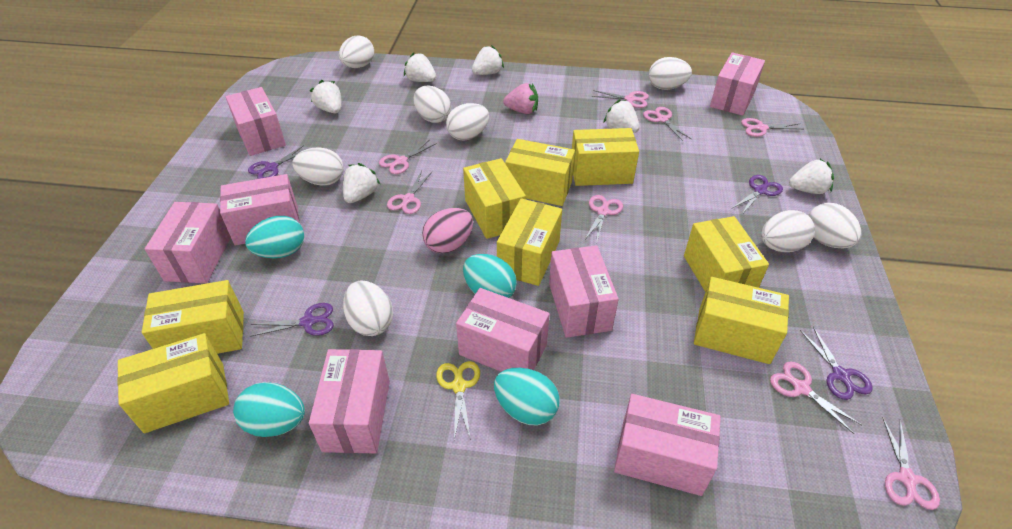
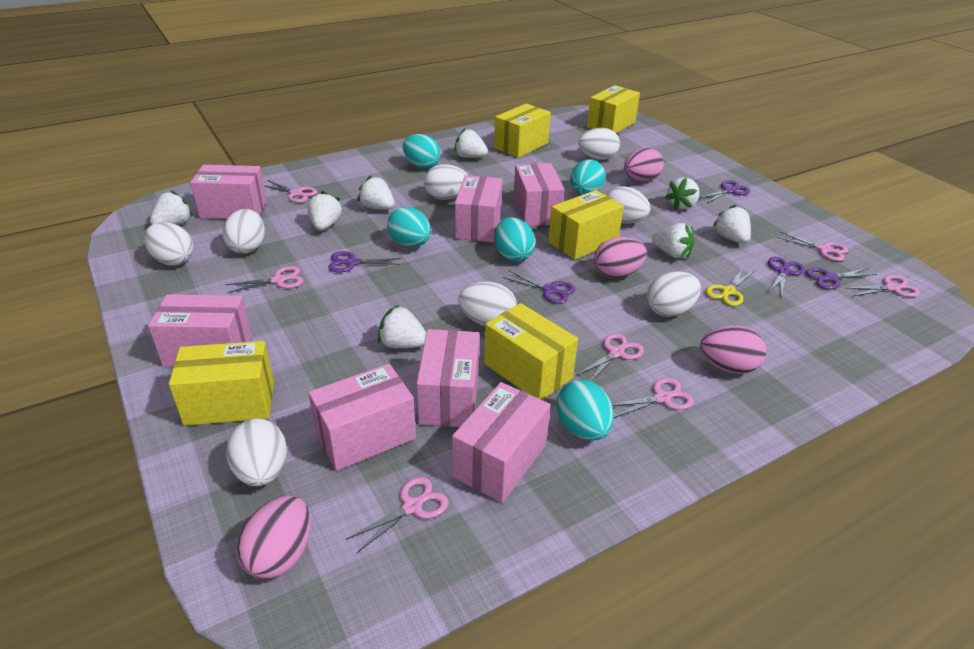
pink box: [145,202,231,283] [220,174,299,245] [226,87,286,156] [309,349,390,454] [456,288,550,372] [549,245,619,338] [614,394,721,496] [710,52,765,116] = 8 -> [148,294,252,366] [190,165,267,219] [308,364,416,471] [416,329,480,427] [452,382,551,503] [455,175,503,242] [513,163,565,226] = 7
pink egg: [422,208,473,253] = 1 -> [236,496,311,579] [594,237,647,278] [624,148,664,182] [700,326,766,374] = 4
pink scissors: [379,140,437,174] [387,171,432,214] [585,195,623,241] [591,90,649,108] [643,107,691,141] [741,118,802,137] [770,362,862,434] [883,418,940,510] = 8 -> [225,266,303,293] [264,180,317,203] [346,477,449,553] [576,333,644,381] [612,378,694,418] [777,231,848,261] [847,275,920,297] = 7
pink strawberry: [503,83,538,114] = 1 -> none = 0
purple scissors: [248,145,304,179] [250,303,334,337] [732,175,783,213] [800,327,873,400] = 4 -> [328,251,401,272] [503,271,575,304] [699,180,750,203] [768,257,805,296] [806,268,877,290] = 5
turquoise egg: [233,382,305,437] [245,216,304,258] [463,254,517,298] [494,368,560,425] = 4 -> [387,207,431,247] [403,134,441,169] [495,217,536,262] [556,379,614,441] [570,159,606,195] = 5
white strawberry: [310,80,341,113] [343,163,380,203] [404,53,436,82] [472,45,504,75] [604,99,640,133] [789,159,834,194] = 6 -> [150,190,193,225] [307,191,342,231] [357,175,395,210] [378,305,426,348] [454,128,488,158] [652,223,694,258] [665,177,700,210] [712,204,751,244] = 8
yellow box: [117,333,229,433] [142,280,244,354] [463,158,526,239] [497,198,562,286] [505,139,575,206] [572,128,639,186] [684,216,769,292] [694,277,789,364] = 8 -> [169,341,274,426] [484,303,578,400] [494,103,551,158] [548,190,624,260] [587,85,640,133] = 5

